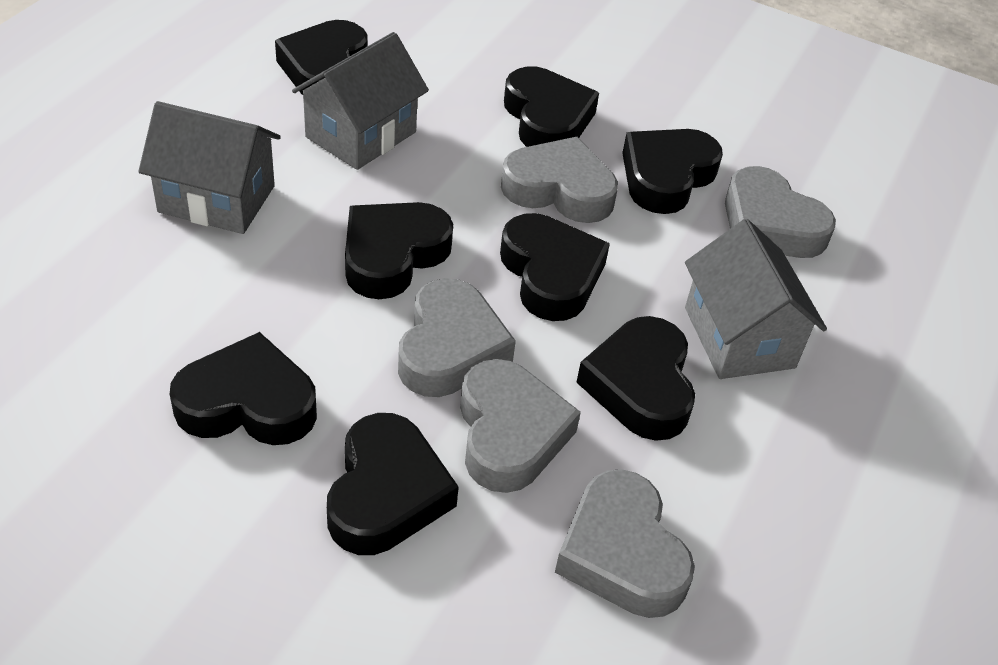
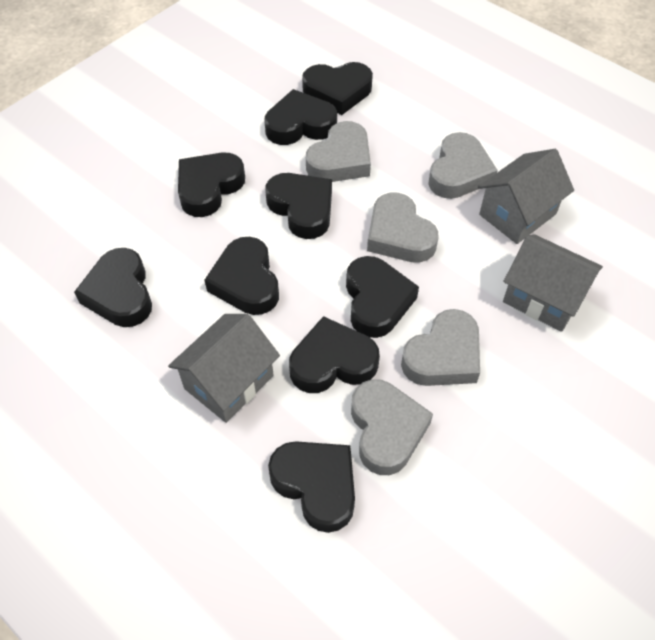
black heart: [170,332,317,445] [275,20,367,95] [327,413,459,555] [345,202,453,299] [500,213,610,321] [504,66,599,147] [576,316,695,441] [622,129,723,214] = 8 -> [74,248,152,327] [178,153,245,217] [205,237,279,315] [264,89,337,145] [265,173,332,239] [268,441,355,533] [289,316,380,393] [302,62,373,115] [346,256,419,338] = 9

